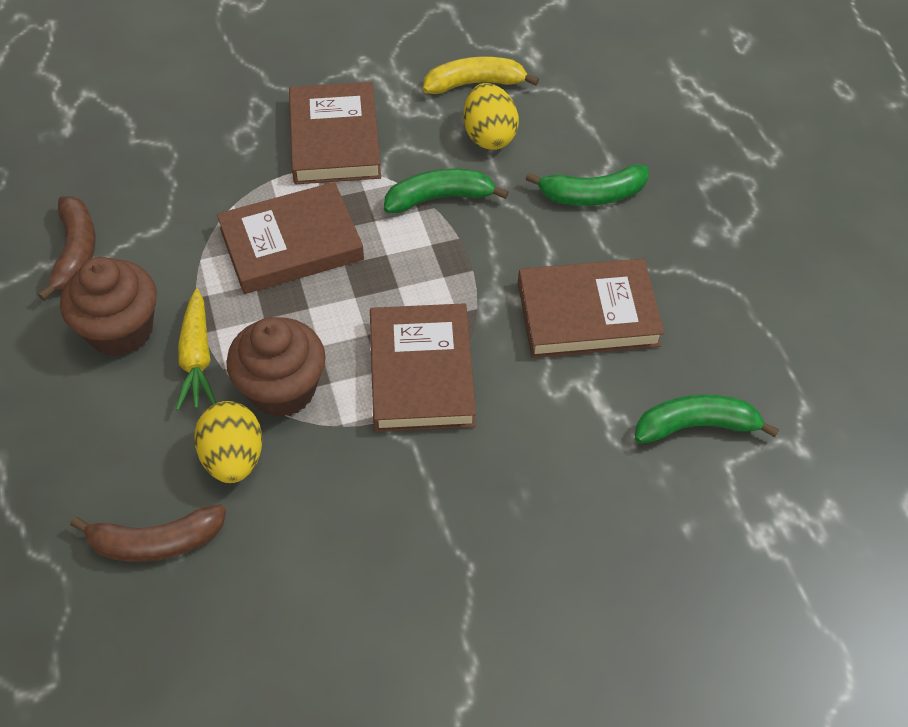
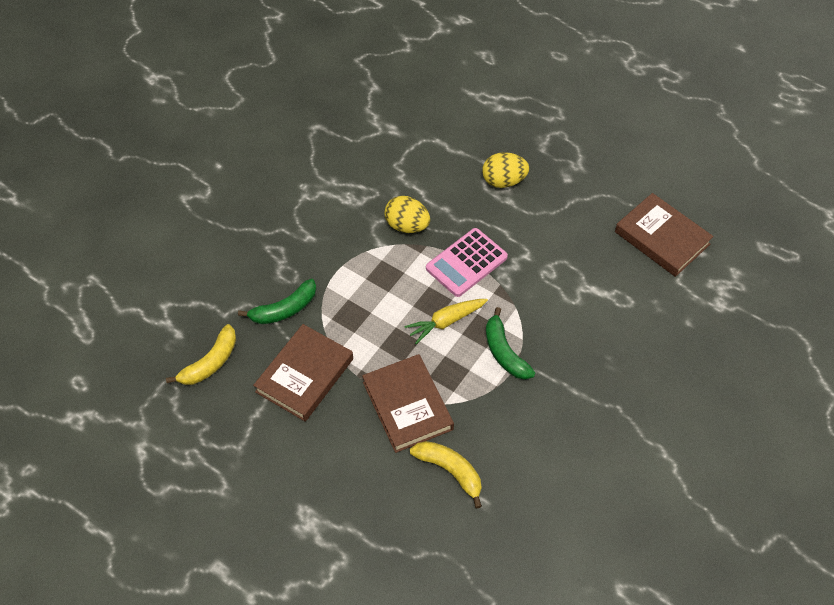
brown banana: [38,196,96,300] [70,504,226,562] = 2 -> none = 0
brown book: [217,182,364,294] [289,82,381,184] [370,303,476,432] [518,258,664,358] = 4 -> [253,324,353,422] [362,354,454,453] [615,193,713,277] = 3
brown cupcake: [60,257,157,356] [226,317,326,418] = 2 -> none = 0
green banana: [384,169,509,213] [526,164,649,206] [635,394,779,443] = 3 -> [238,279,316,324] [486,307,535,379] = 2
pink calculator: none = 0 -> [426,228,508,297] = 1
yellow banana: [423,57,539,94] = 1 -> [166,324,236,385] [410,441,482,508] = 2

